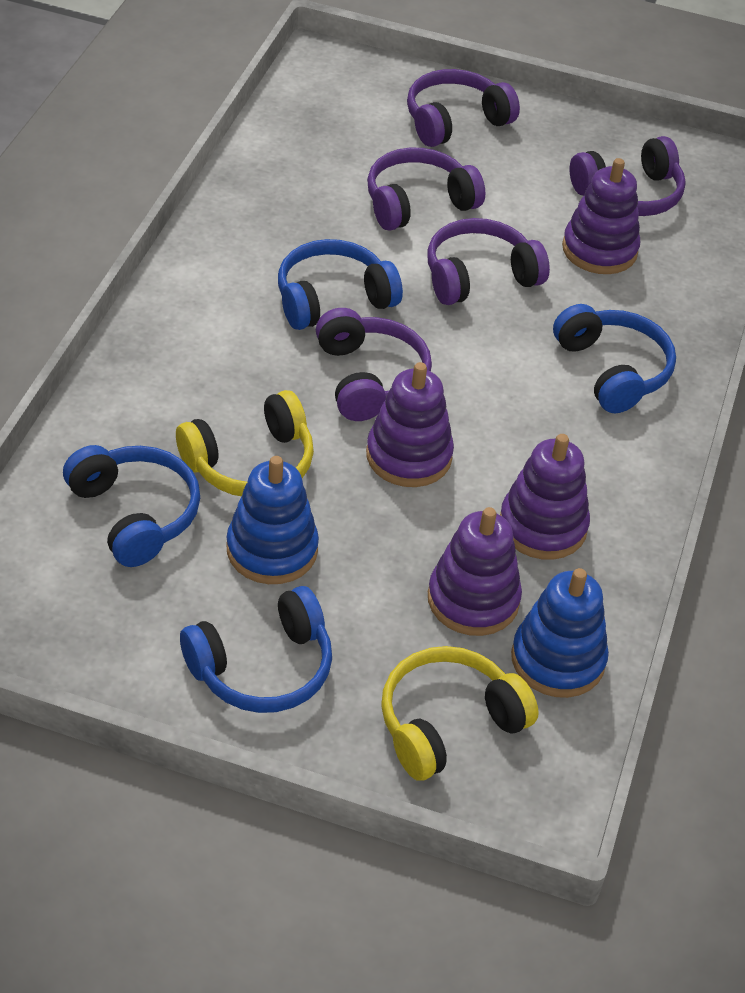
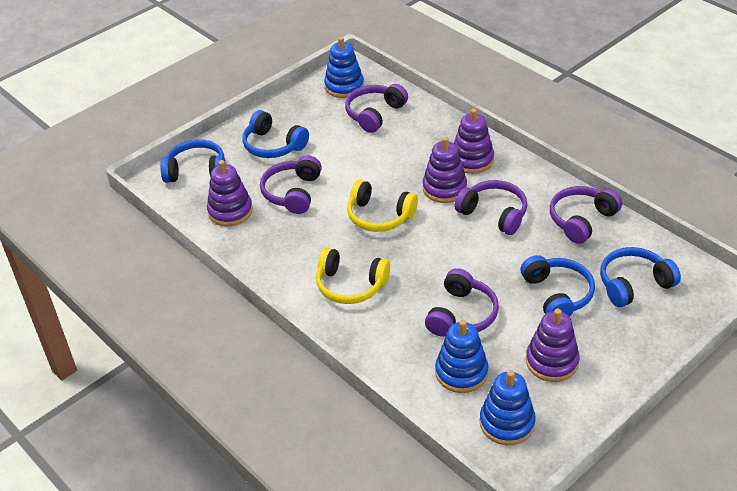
blue stacking toy: [227,456,319,584] [511,568,609,698] = 2 -> [324,37,364,98] [435,320,488,393] [480,370,536,445] = 3

